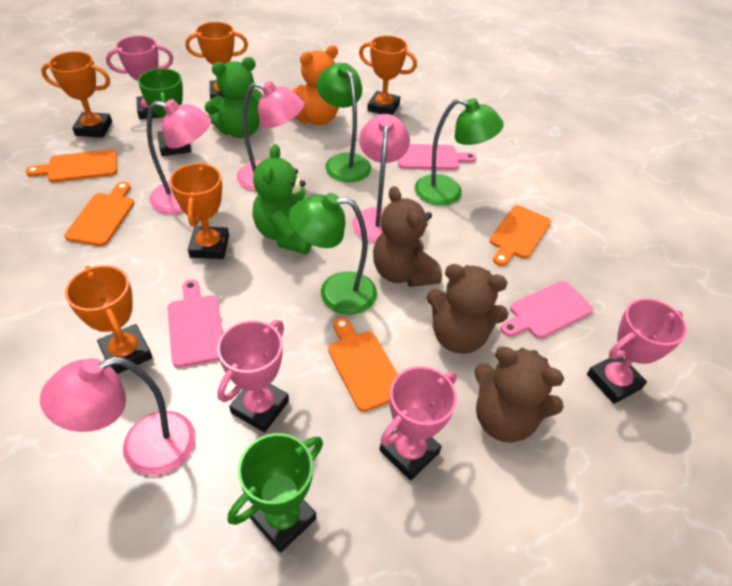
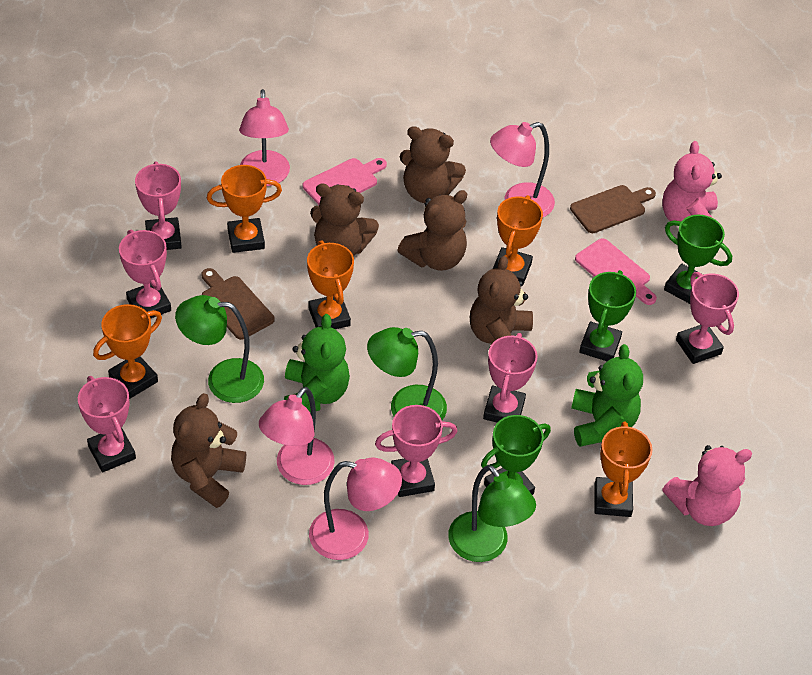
brown cutting board: none = 0 -> [202,268,275,340] [570,185,656,233] = 2
brown teddy bear: [373,186,442,287] [426,264,509,354] [474,347,564,443] = 3 -> [171,393,246,508] [310,184,379,256] [397,190,467,271] [400,126,466,203] [470,256,533,346] = 5
green trophy: [138,68,191,156] [228,433,323,553] = 2 -> [481,415,551,495] [579,270,636,361] [664,215,732,304] = 3
orange cutting board: [25,149,117,182] [64,181,134,246] [328,317,398,412] [489,205,551,266] = 4 -> none = 0
orange teddy bear: [292,45,339,125] = 1 -> none = 0
pink cutting board: [168,280,223,367] [398,144,477,170] [501,281,593,339] = 3 -> [303,158,387,205] [575,238,657,305] = 2
pink teddy bear: none = 0 -> [662,141,722,223] [662,445,752,526] = 2
pink trophy: [106,35,173,119] [217,320,289,433] [380,366,457,480] [587,298,687,404] = 4 -> [78,376,136,472] [119,230,171,318] [135,161,182,250] [375,405,457,497] [483,333,538,423] [676,272,739,364] = 6

